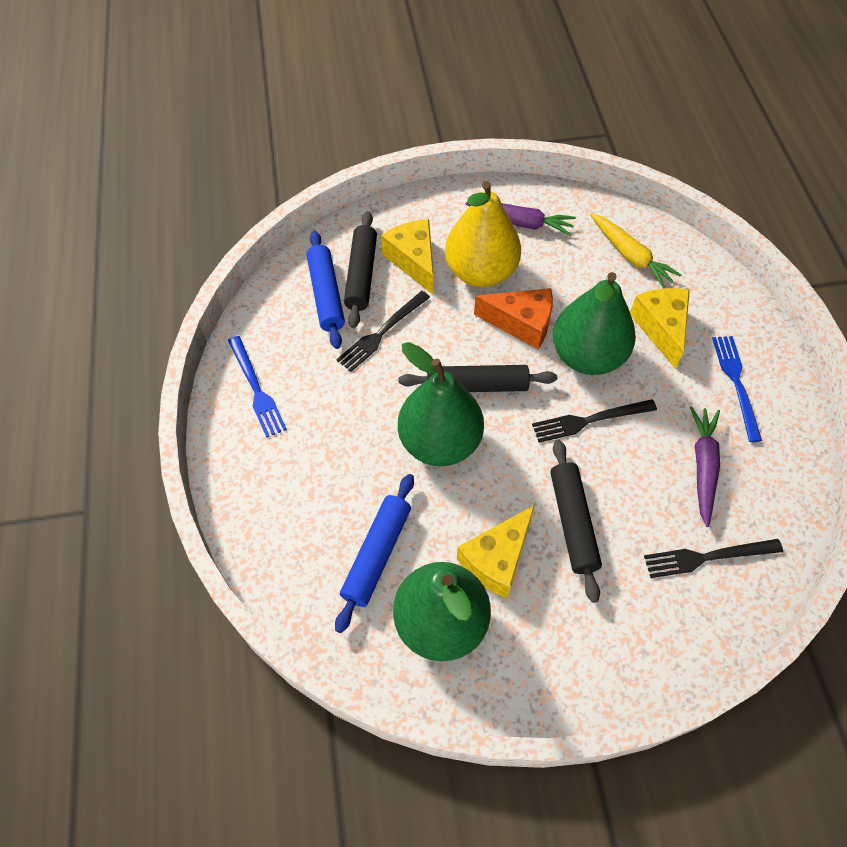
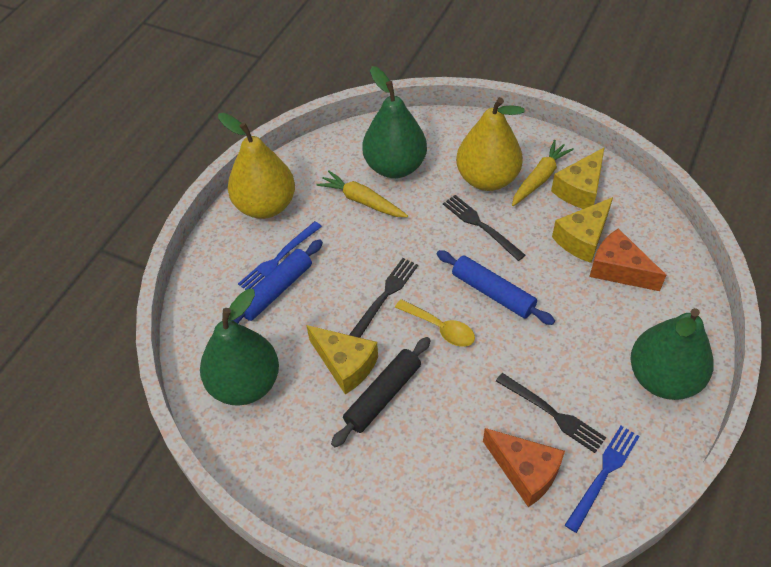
black rolling pin: [344,211,377,328] [399,365,557,392] [550,439,602,603] = 3 -> [331,337,431,447] = 1
orange cheese: [474,288,553,349] = 1 -> [483,428,565,507] [589,228,666,291] = 2
purple carrot: [465,202,576,236] [690,407,720,527] = 2 -> none = 0
yellow carrot: [590,213,681,289] = 1 -> [316,170,408,217] [512,140,574,206] = 2
yellow pear: [445,181,521,287] = 1 -> [218,113,295,219] [456,97,525,191] = 2
yellow spoon: none = 0 -> [395,299,475,347] = 1

